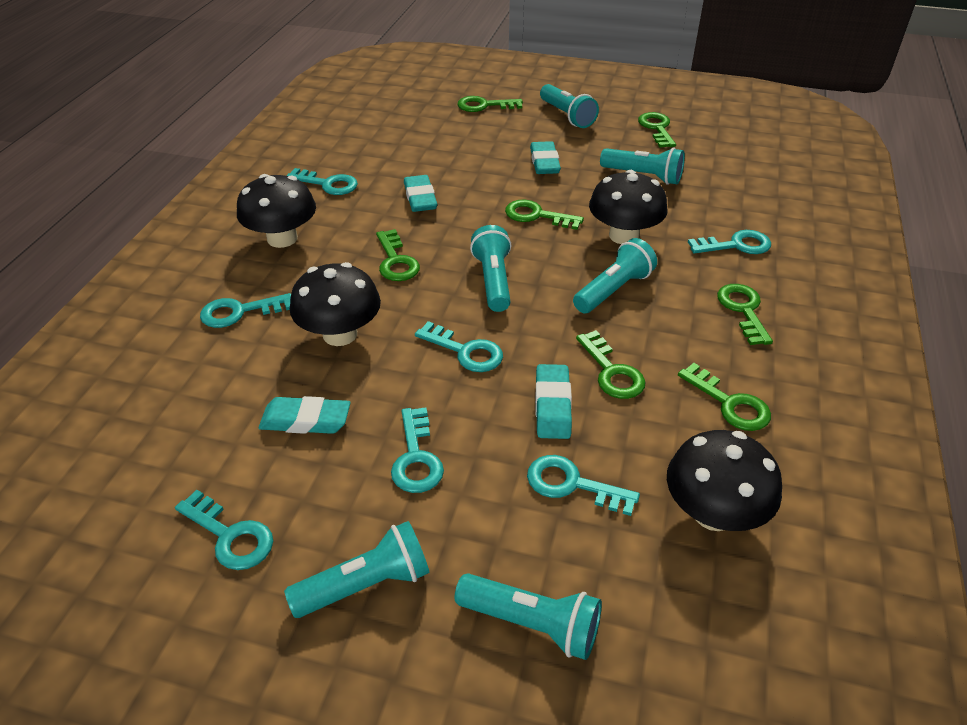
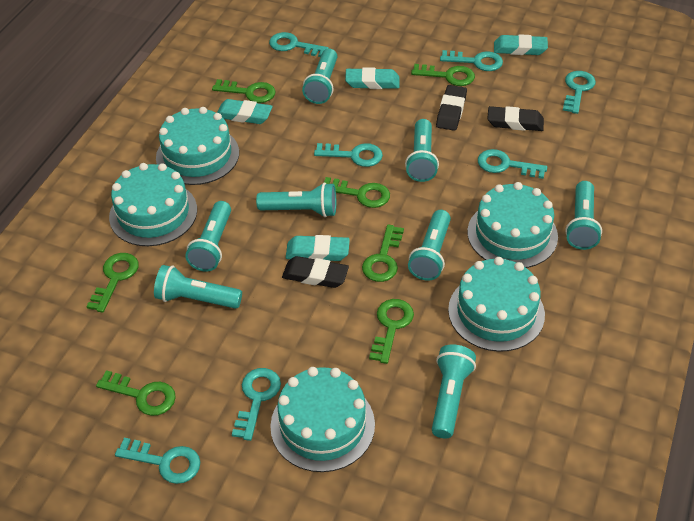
black eraser: none = 0 -> [282,256,349,288] [436,85,467,131] [487,106,544,131] = 3
black mushroom: [237,174,316,248] [290,262,381,346] [589,170,668,244] [667,430,782,531] = 4 -> none = 0
turquoise cake: none = 0 -> [109,163,197,246] [156,107,239,185] [270,367,375,472] [448,257,545,352] [467,182,558,268] = 5
turquoise flashlight: [284,521,430,618] [455,573,602,660] [470,225,511,312] [540,84,599,128] [573,238,657,313] [600,148,685,185] = 6 -> [154,265,242,309] [185,201,231,272] [256,183,336,217] [302,49,337,104] [405,119,439,182] [408,210,451,281] [432,345,476,439] [565,181,602,250] = 8

